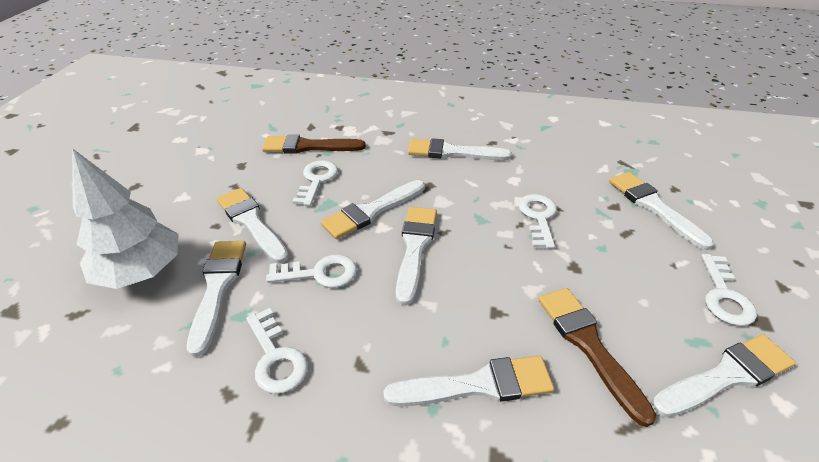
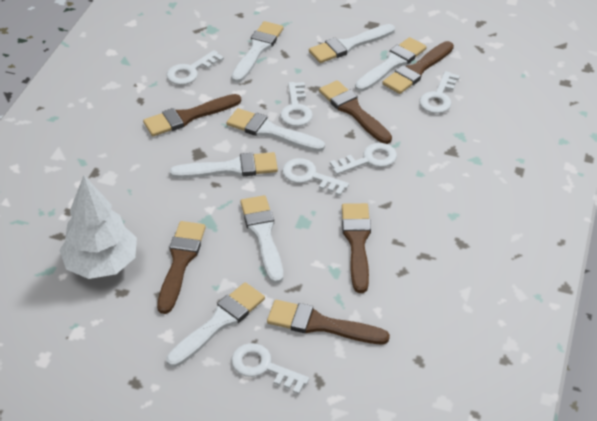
brown brush: [262,134,366,154] [538,288,656,427] = 2 -> [143,94,241,136] [157,221,206,314] [267,300,390,344] [319,80,392,144] [342,203,371,293] [382,41,454,94] = 6
white brush: [187,241,246,357] [217,188,289,263] [321,180,425,239] [383,356,554,406] [396,207,437,305] [408,138,512,160] [609,172,714,250] [651,334,796,417] = 8 -> [166,282,265,367] [170,152,278,178] [227,108,325,152] [231,21,284,83] [240,195,283,284] [309,24,395,63] [355,37,427,92] = 7
white key: [246,308,308,394] [266,254,357,288] [292,160,338,206] [518,194,557,249] [701,254,757,326] = 5 -> [166,50,224,85] [231,343,309,395] [280,82,313,126] [282,158,349,196] [330,143,397,175] [419,71,460,114] = 6

